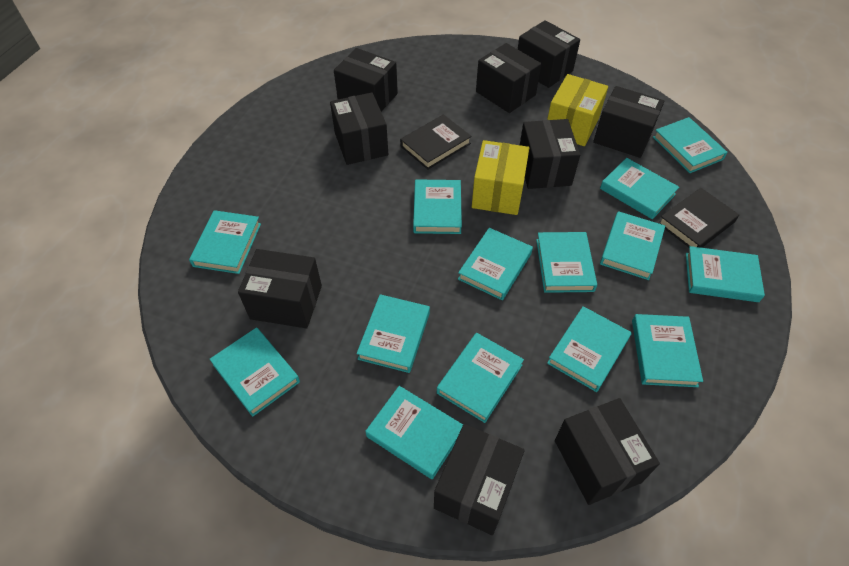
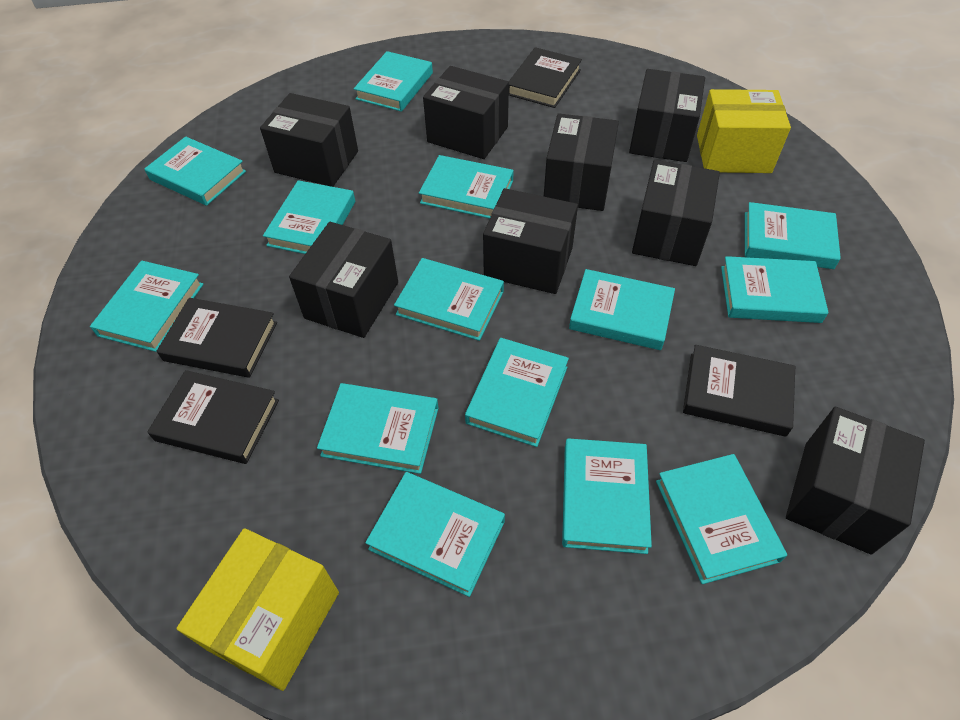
black book: [400,114,472,170] [658,188,739,248] = 2 -> [147,370,279,464] [157,298,277,378] [508,47,582,108] [683,345,795,437] = 4
black box: [238,249,322,328] [330,92,388,165] [334,48,398,111] [434,424,525,535] [476,43,541,113] [518,20,580,88] [520,119,580,189] [555,398,660,505] [593,86,664,158] = 9 -> [260,93,358,187] [289,222,398,338] [423,66,509,159] [483,188,578,294] [544,113,619,211] [629,69,705,162] [632,160,720,266] [786,407,925,555] = 8

